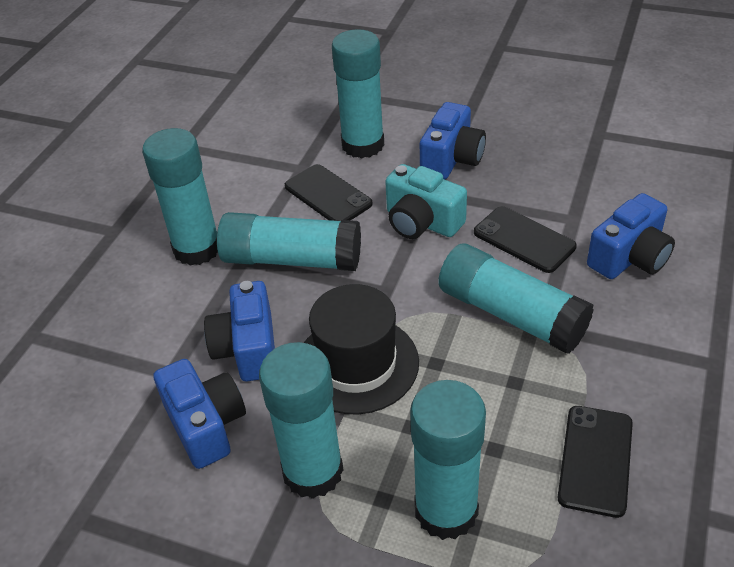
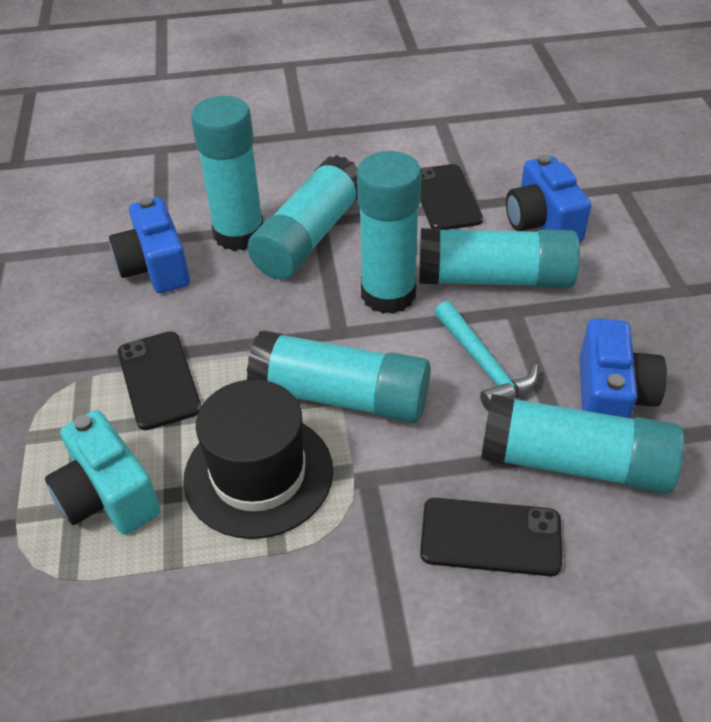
blue camera: [153,359,246,469] [204,281,275,381] [420,102,486,179] [587,193,675,279] = 4 -> [109,197,190,293] [506,155,591,243] [580,318,667,418] = 3
turquoise hammer: none = 0 -> [434,301,538,411] = 1

